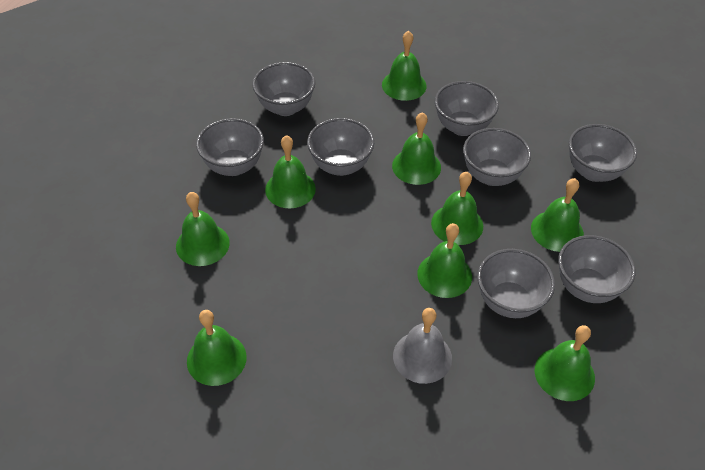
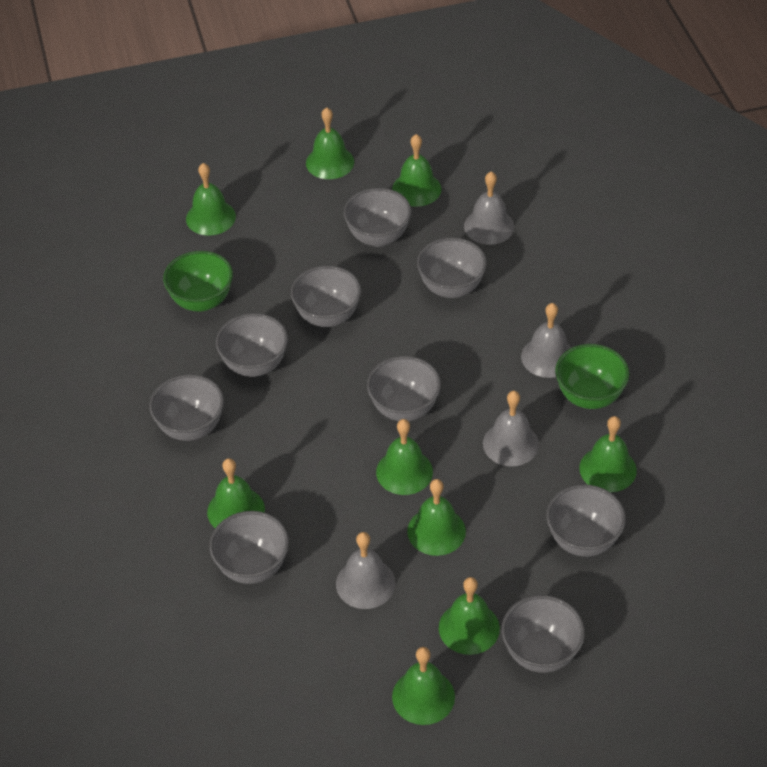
green bowl: none = 0 -> [163,251,233,311] [555,344,630,409] = 2
grey bell: [393,308,452,384] = 1 -> [336,532,396,609] [464,172,514,245] [483,391,539,466] [521,303,571,378] = 4
grey bowl: [196,118,264,176] [252,62,315,116] [307,118,374,176] [435,81,499,136] [463,128,531,186] [477,249,555,318] [558,235,635,303] [569,124,637,182] = 8 -> [149,374,224,441] [209,511,289,584] [216,313,288,377] [291,266,361,327] [344,188,411,247] [367,356,441,421] [417,237,487,298] [502,595,585,673] [546,484,626,557] = 9

